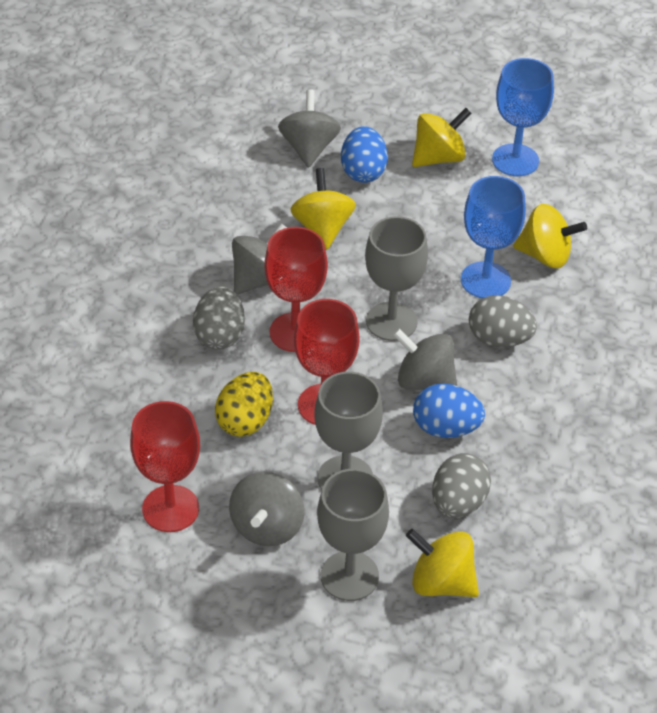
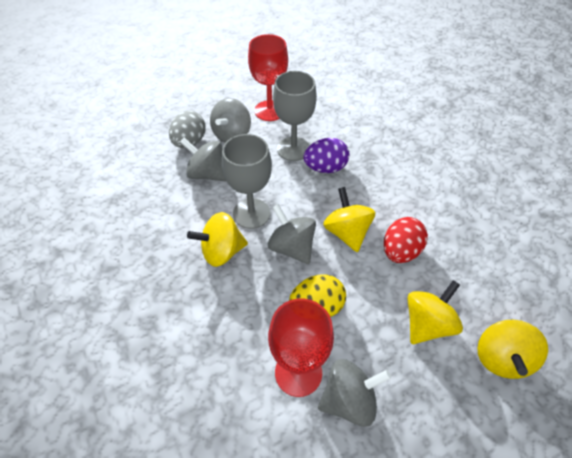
blue egg: [341,126,388,183] [413,384,485,438] = 2 -> none = 0
blue goblet: [461,176,526,298] [492,58,554,176] = 2 -> none = 0
grey egg: [193,286,245,350] [432,453,491,518] [469,295,537,347] = 3 -> [169,111,206,148] = 1
grey goblet: [314,372,383,490] [317,469,389,601] [365,216,428,341] = 3 -> [222,134,272,229] [273,71,317,161] = 2
purple egg: none = 0 -> [303,138,349,173] = 1
red egg: none = 0 -> [384,217,428,263] = 1
red goblet: [130,401,200,532] [264,227,328,352] [294,299,360,425] = 3 -> [248,34,288,121] [268,298,334,397] = 2

